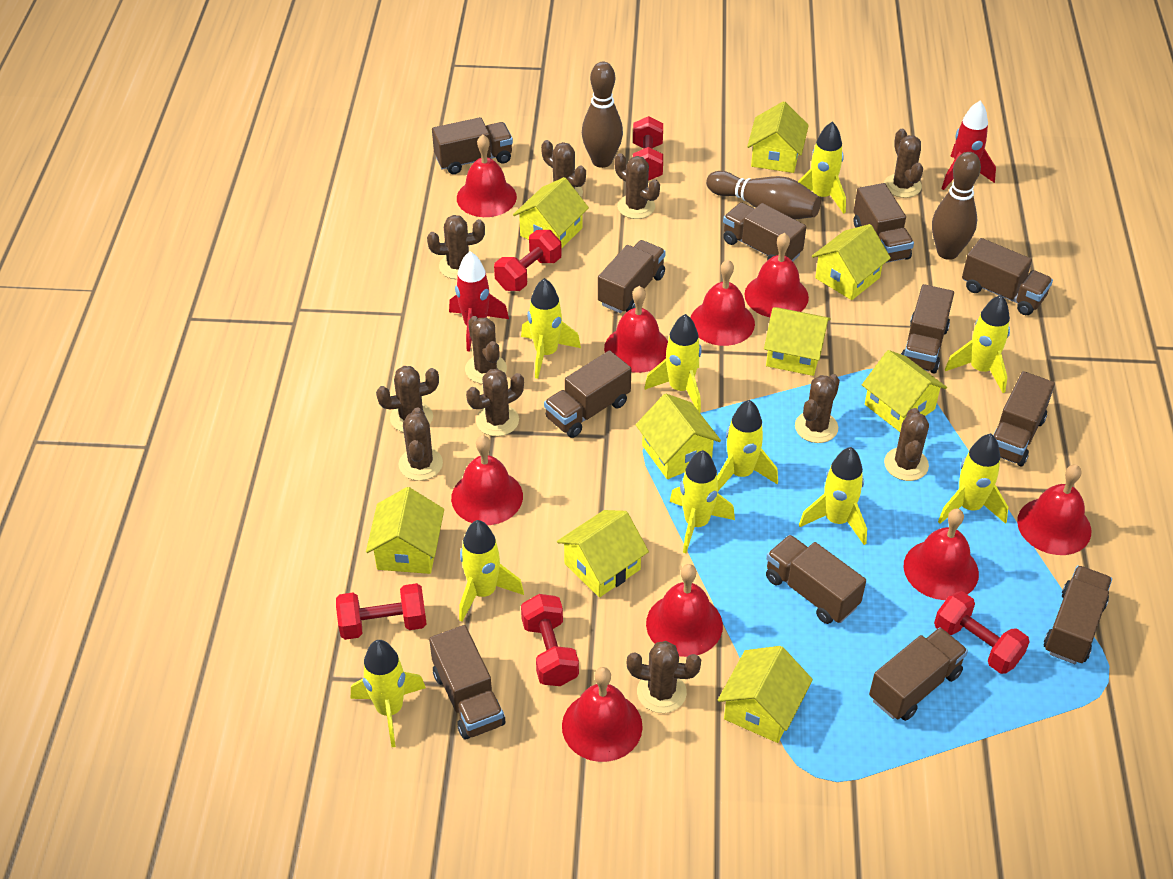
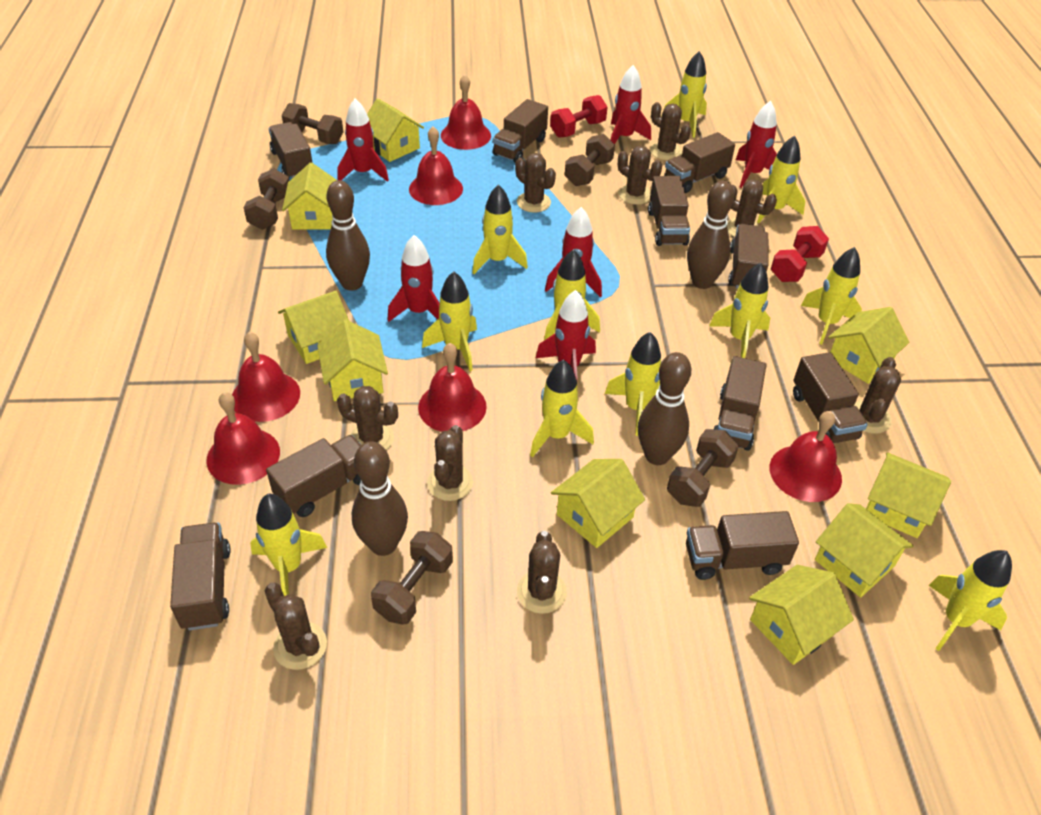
brown bowling pin: [582,62,623,168] [706,171,821,220] [932,152,981,260] = 3 -> [326,180,370,291] [352,441,408,556] [638,352,691,465] [687,180,735,289] = 4
brown cactus: [376,366,439,432] [399,407,443,481] [427,215,485,279] [465,316,507,384] [466,369,524,436] [541,140,586,197] [615,153,660,219] [627,641,701,713] [795,374,840,443] [884,129,923,198] [884,408,929,481] = 11 -> [264,583,327,670] [337,386,398,450] [427,425,473,501] [515,153,556,213] [517,531,567,614] [618,146,662,205] [650,102,691,160] [727,179,777,237] [854,357,901,434] = 9
brown dumbbell: none = 0 -> [243,168,290,230] [282,103,343,144] [371,531,453,625] [565,134,615,186] [667,429,739,507] = 5
brown truck: [429,625,505,740] [432,117,513,174] [544,350,631,438] [598,240,666,313] [723,202,806,261] [766,535,866,624] [854,183,914,263] [869,627,968,721] [901,284,954,374] [962,238,1053,315] [993,371,1055,466] [1044,565,1112,664] = 12 -> [170,522,231,630] [266,435,361,517] [268,122,312,178] [493,99,548,163] [648,176,690,246] [664,132,735,193] [686,511,799,580] [713,356,766,451] [728,224,769,289] [793,352,868,443] = 10
red bell: [451,435,523,525] [457,135,517,217] [562,667,643,762] [604,286,668,373] [646,564,723,657] [691,260,755,346] [745,233,809,317] [903,509,979,600] [1017,464,1091,555] = 9 -> [207,392,280,485] [232,332,300,422] [409,127,463,205] [418,343,487,432] [441,74,491,150] [770,411,842,502] = 6
red dumbbell: [336,583,427,640] [494,230,562,291] [521,594,579,686] [633,116,663,181] [934,591,1030,674] = 5 -> [550,95,608,138] [771,226,829,282] = 2
red rocket: [449,251,509,352] [942,101,996,190] = 2 -> [337,99,389,182] [387,235,440,322] [536,290,596,380] [545,207,602,297] [611,65,651,144] [736,101,777,188] = 6
yellow rocket: [351,640,426,747] [459,520,524,622] [521,278,581,379] [644,314,702,412] [670,450,735,553] [717,400,778,491] [798,121,846,214] [799,447,867,545] [938,433,1008,524] [945,295,1010,393] = 10 -> [250,494,327,596] [422,271,477,371] [472,184,528,274] [530,359,594,457] [544,249,600,340] [605,332,661,436] [661,51,707,138] [709,263,770,358] [757,135,805,223] [801,247,862,344] [929,550,1012,651] = 11

